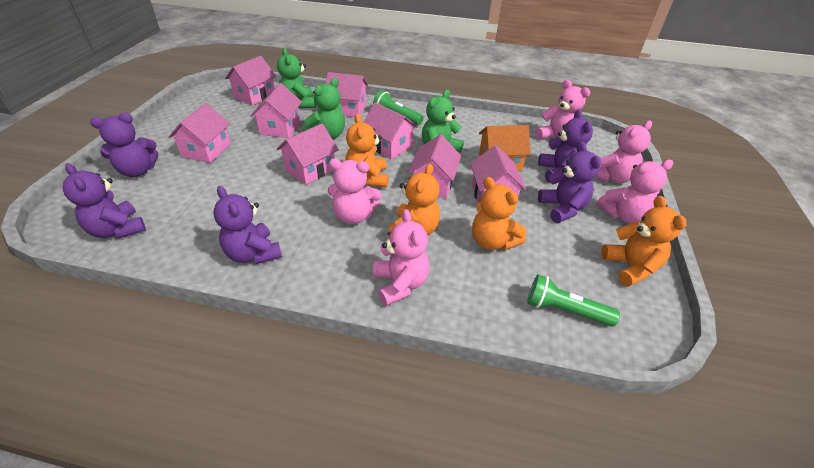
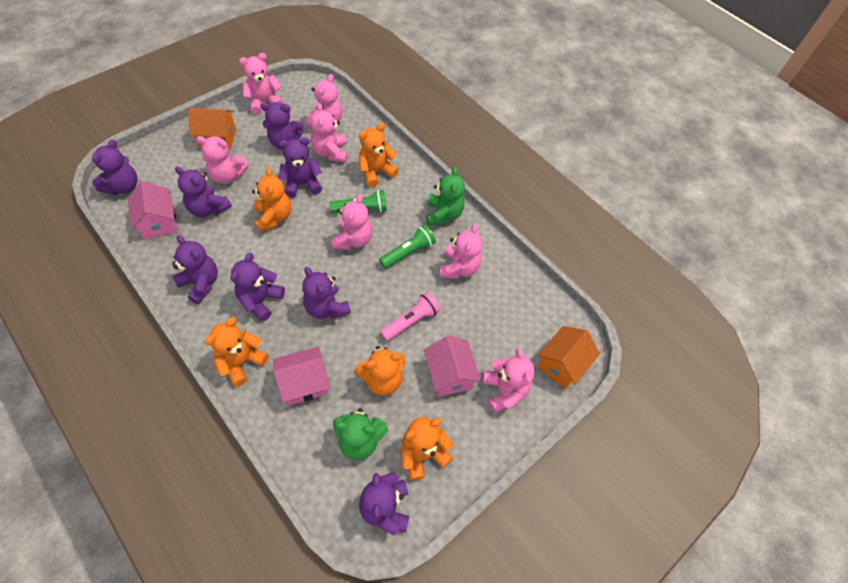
green teddy bear: [277,48,316,108] [303,78,345,139] [422,90,464,152] = 3 -> [333,408,388,460] [426,167,465,226] = 2
orange house: [479,125,531,172] = 1 -> [188,108,236,149] [537,326,600,389] = 2
orange teddy bear: [345,114,389,187] [388,163,440,239] [472,177,527,251] [601,196,686,287] = 4 -> [205,317,269,387] [252,167,291,232] [355,346,405,395] [358,123,399,187] [402,417,453,480] = 5
pink flashlight: none = 0 -> [380,292,441,341] = 1
pink house: [168,103,231,163] [225,56,276,105] [250,83,302,138] [277,123,339,185] [326,72,368,117] [363,102,418,159] [408,134,461,199] [470,145,526,203] = 8 -> [128,181,177,239] [273,346,330,406] [424,336,481,397] = 3
pink teddy bear: [328,159,382,224] [373,209,429,306] [535,80,590,139] [596,120,652,183] [597,160,674,224] = 5 -> [196,136,249,184] [239,53,284,115] [306,74,342,127] [310,103,348,163] [331,194,372,250] [439,224,483,279] [482,348,535,413] = 7
purple teddy bear: [63,163,146,239] [90,113,158,177] [213,186,282,264] [538,109,593,183] [538,141,601,223] = 5 -> [92,139,137,195] [172,235,218,304] [175,166,232,217] [230,253,285,321] [261,102,304,150] [278,137,322,198] [302,267,351,319] [359,472,409,535] = 8

